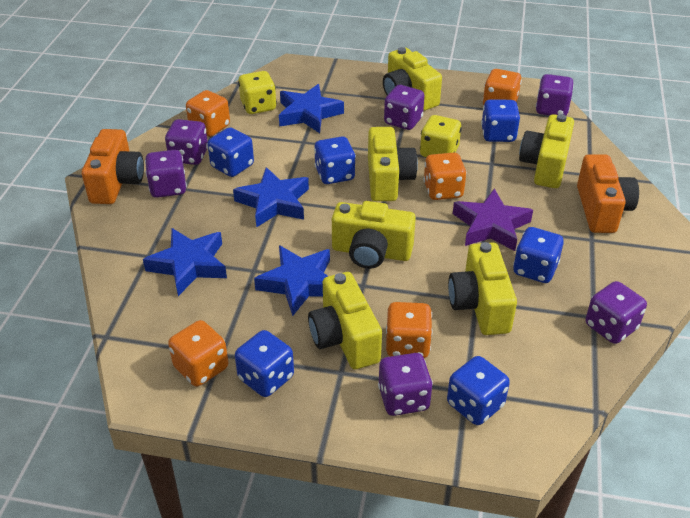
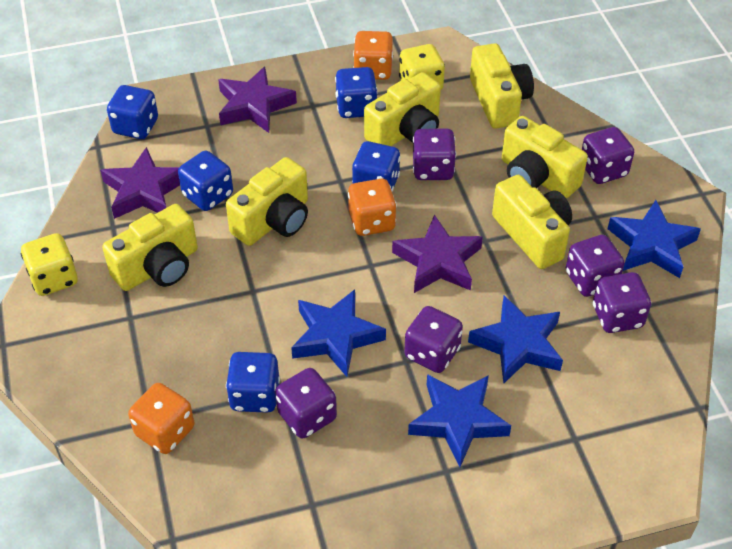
blue dice: [208,127,254,177] [235,330,294,397] [314,136,356,184] [447,356,510,425] [481,99,520,142] [513,227,564,283] = 6 -> [107,85,158,139] [178,150,233,211] [226,352,280,413] [335,67,378,118] [352,141,400,192] = 5
orange camera: [82,129,144,204] [577,154,639,233] = 2 -> none = 0
orange dice: [168,320,228,387] [186,90,230,137] [386,302,433,358] [423,153,467,200] [483,69,522,106] = 5 -> [128,383,194,454] [348,179,397,236] [353,31,393,80] = 3
purple star: [453,189,533,251] = 1 -> [100,147,180,219] [218,66,297,133] [392,215,483,293] = 3

